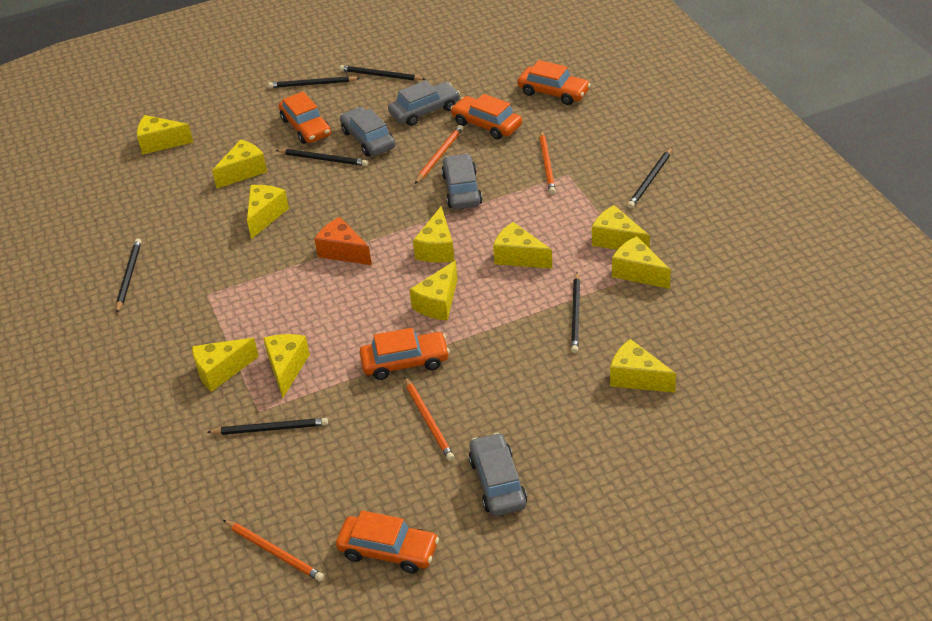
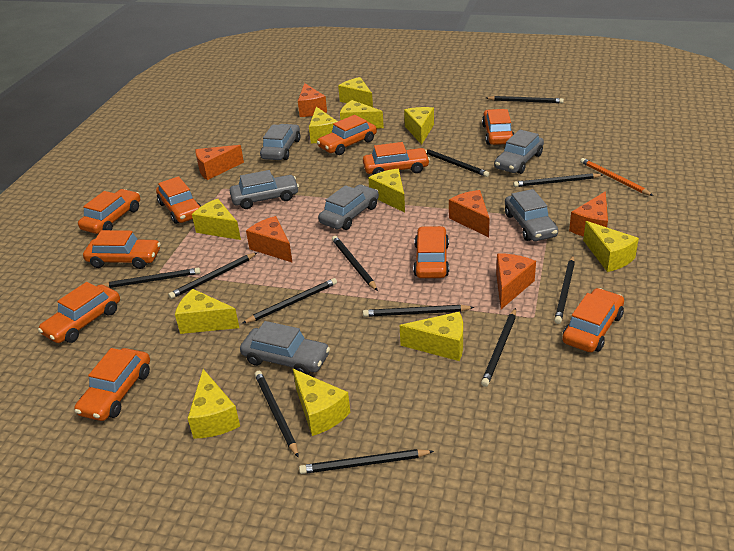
black pencil: [116,238,141,313] [207,418,328,435] [268,76,360,88] [276,149,368,166] [340,65,426,81] [571,272,580,353] [628,147,672,208] = 7 -> [102,268,200,288] [168,252,258,299] [242,278,337,324] [255,371,299,458] [299,449,434,474] [332,236,378,291] [363,305,474,317] [425,149,489,177] [481,308,516,387] [486,96,564,103] [513,173,603,187] [554,256,575,324] = 12
grey car: [340,107,395,157] [388,80,460,126] [441,153,482,210] [469,433,527,516] = 4 -> [230,170,299,209] [240,321,330,375] [260,124,300,160] [318,185,379,230] [494,129,544,174] [505,189,558,241] = 6
orange car: [279,92,331,144] [336,510,439,574] [359,328,450,380] [450,94,522,139] [517,60,591,105] = 5 -> [38,282,120,343] [74,348,150,421] [78,189,140,234] [83,230,161,269] [156,176,201,224] [317,115,377,155] [363,142,430,175] [413,226,449,278] [482,109,514,145] [562,288,624,352] = 10
orange cheese: [314,217,372,265] = 1 -> [195,145,244,180] [246,216,293,263] [298,83,327,117] [449,190,490,237] [496,253,536,309] [569,191,608,237] = 6
orange pencil: [223,520,324,581] [404,377,454,461] [415,125,463,184] [540,130,556,194] = 4 -> [580,158,653,196] = 1

